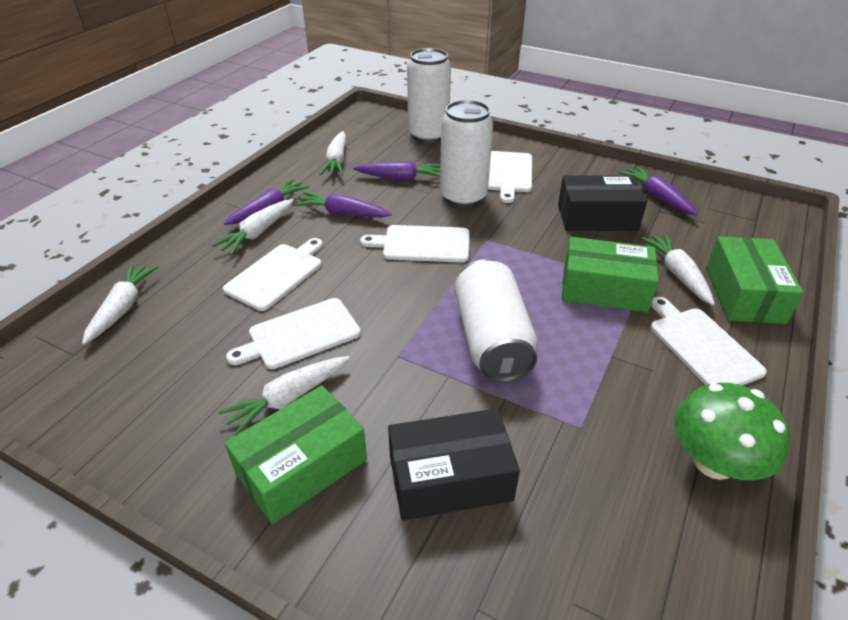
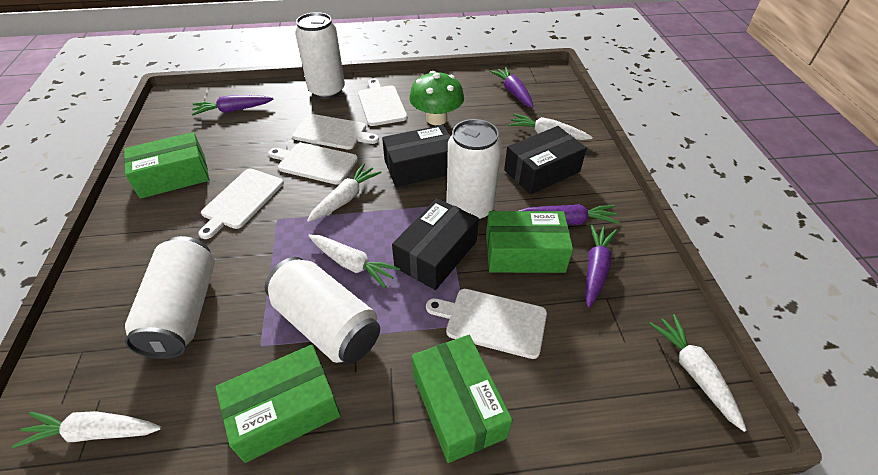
black box: [388,409,520,520] [558,175,647,231] = 2 -> [382,125,451,187] [392,198,479,290] [504,126,587,195] = 3
green box: [225,385,367,524] [562,237,659,312] [706,236,804,324] = 3 -> [124,132,209,199] [216,345,341,463] [412,335,513,463] [486,211,573,273] = 4
white can: [407,48,451,143] [440,100,493,208] [454,259,538,383] = 3 -> [125,236,215,359] [265,257,380,364] [295,12,345,99] [447,119,502,221] = 4

